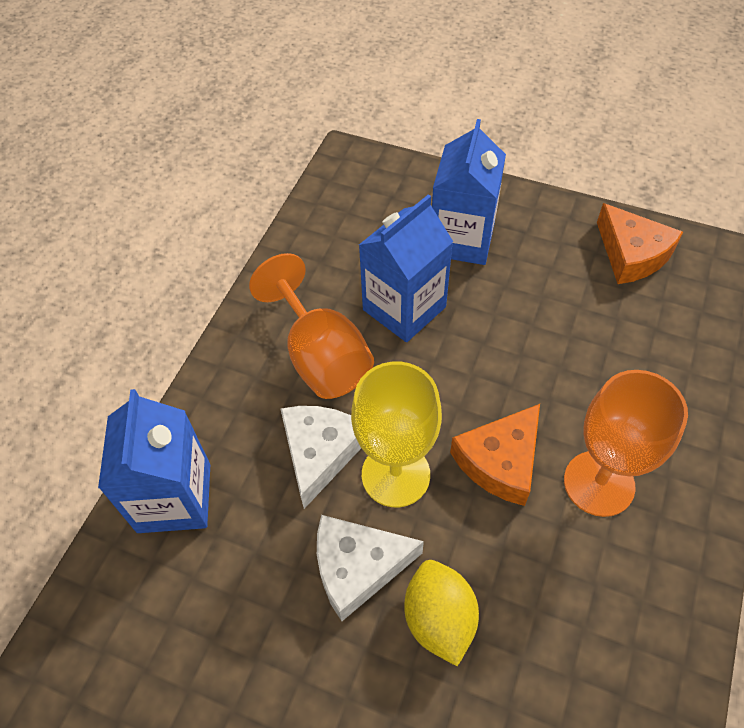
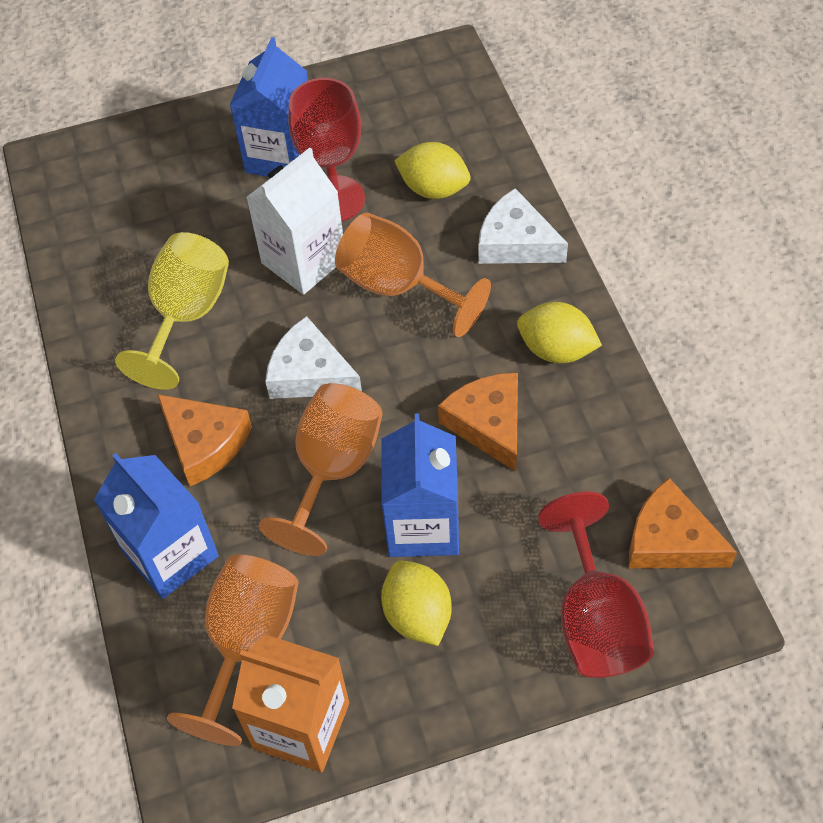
orange carton: none = 0 -> [232,634,349,772] = 1
orange cheese: [450,404,540,506] [597,203,683,284] = 2 -> [157,394,252,486] [438,373,518,472] [629,478,737,568] = 3
orange goblet: [249,253,374,399] [564,370,688,517] = 2 -> [167,555,299,746] [259,383,383,556] [335,213,491,337] = 3
red goblet: none = 0 -> [288,78,365,222] [538,492,654,678] = 2
white carton: none = 0 -> [246,148,343,295] = 1
yellow lemon: [404,560,479,667] = 1 -> [381,560,452,646] [394,142,471,199] [517,302,602,363] = 3

